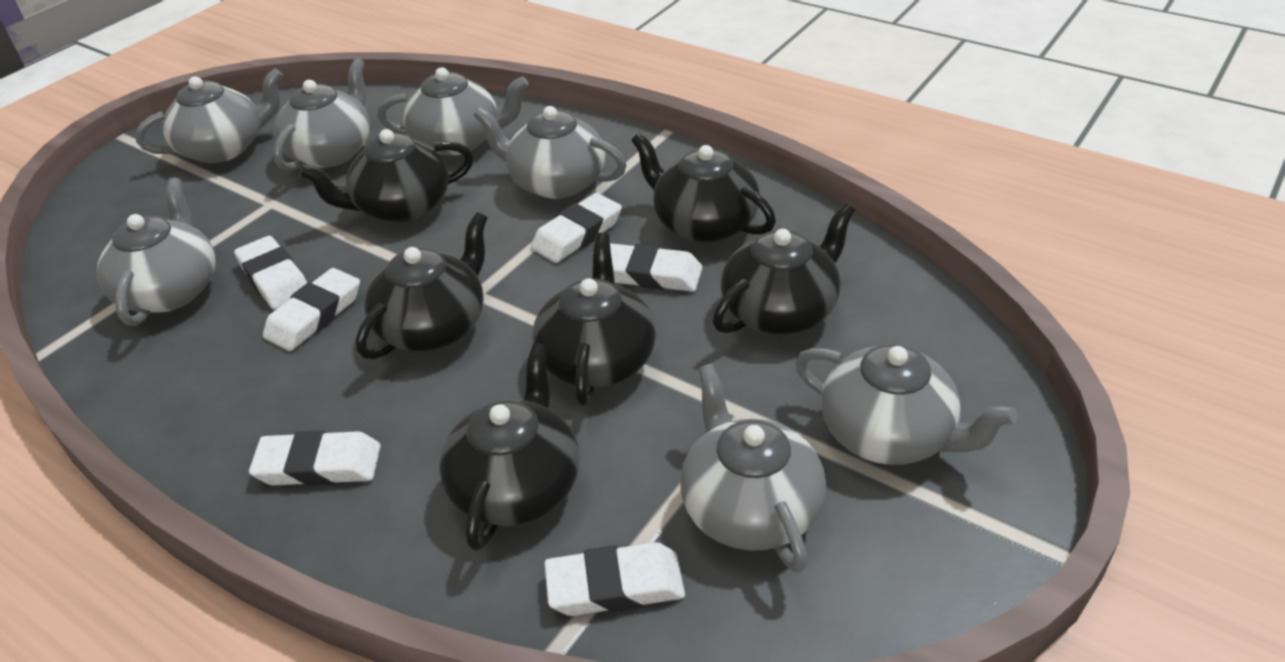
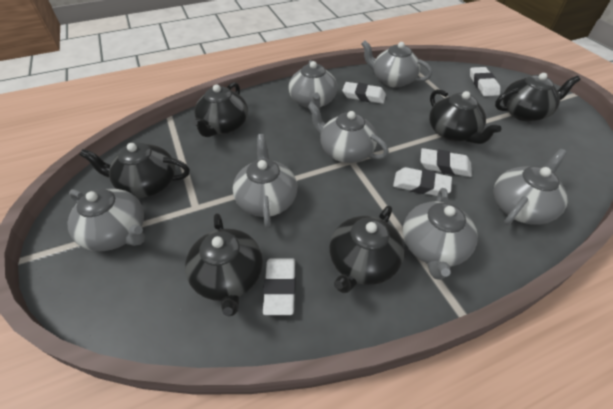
white eraser: [234,236,307,310] [249,430,381,486] [263,268,360,351] [531,193,622,263] [544,542,685,616] [610,243,703,292] = 6 -> [263,258,296,315] [342,82,386,104] [393,167,452,196] [420,148,472,177] [470,67,500,96] = 5

